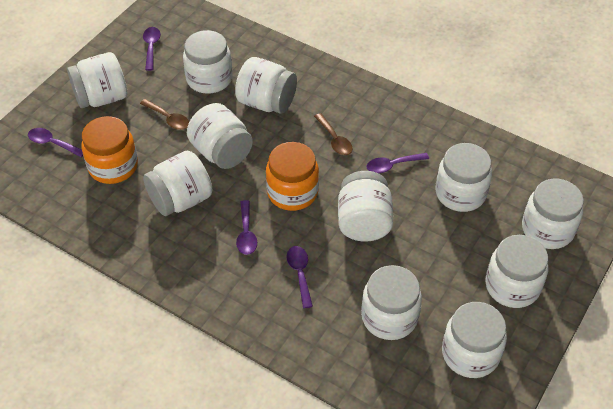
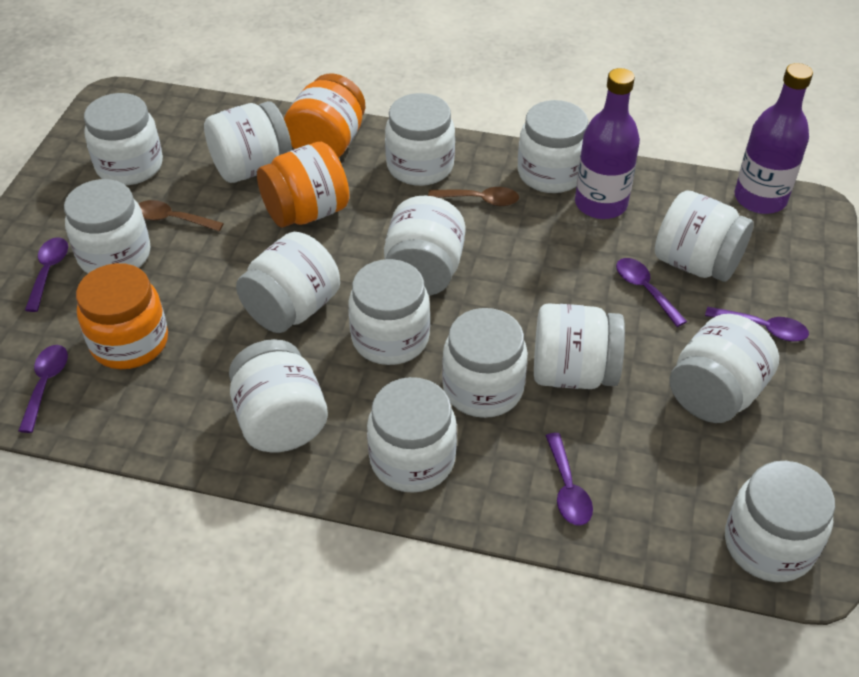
orange jar: [81,116,138,184] [266,142,319,211] = 2 -> [76,263,168,369] [257,142,349,228] [284,73,365,158] = 3
purple bottle: none = 0 -> [575,68,640,219] [734,63,813,214] = 2
white jar: [67,52,127,108] [143,151,212,216] [183,30,233,94] [187,103,253,169] [235,57,297,114] [338,171,393,241] [361,265,422,340] [435,143,492,212] [442,302,507,378] [485,235,548,308] [522,179,584,249] = 11 -> [64,179,150,273] [84,93,163,185] [204,101,292,183] [229,339,328,453] [236,232,340,333] [348,259,430,365] [367,377,457,493] [384,196,466,296] [385,93,455,186] [442,308,528,418] [518,100,588,193] [534,303,625,389] [655,190,754,282] [670,314,779,423] [725,461,835,582] = 15

